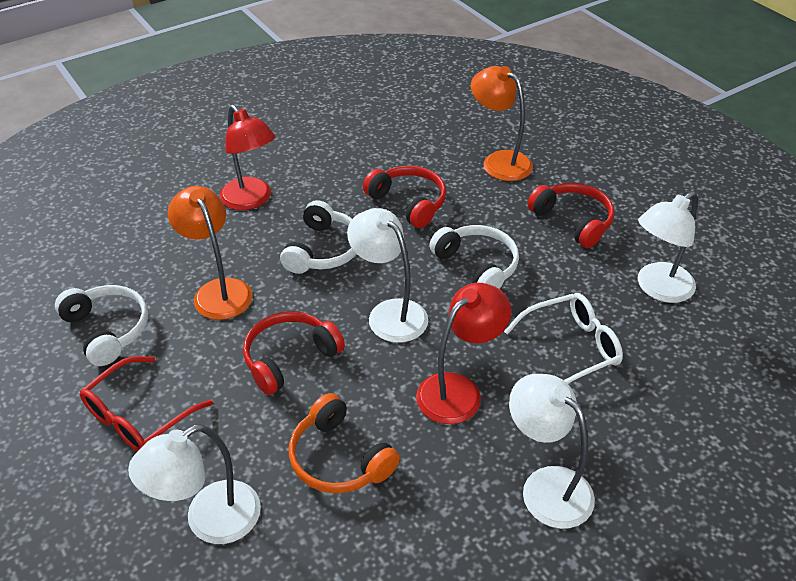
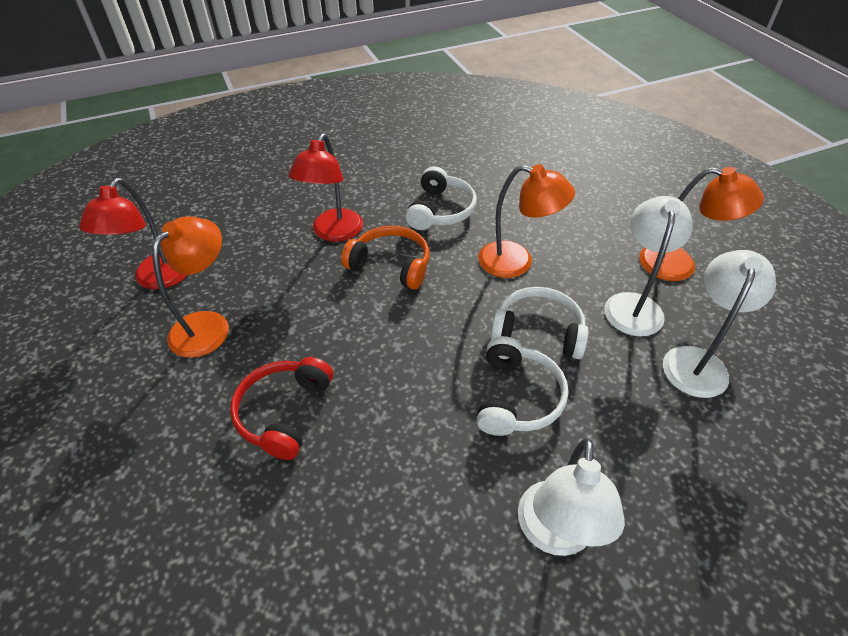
orange lamp: [168,186,252,320] [471,66,533,181] = 2 -> [152,216,229,358] [478,164,575,278] [639,167,764,281] = 3
red glasses: [80,356,213,452] = 1 -> none = 0
red headphones: [243,311,345,395] [363,166,446,228] [527,183,614,248] = 3 -> [230,357,333,460] = 1
white glasses: [504,293,623,384] = 1 -> none = 0
white lamp: [128,424,261,544] [347,208,428,343] [509,374,595,529] [638,191,697,303] = 4 -> [518,438,625,556] [604,196,692,336] [663,250,776,398] = 3

